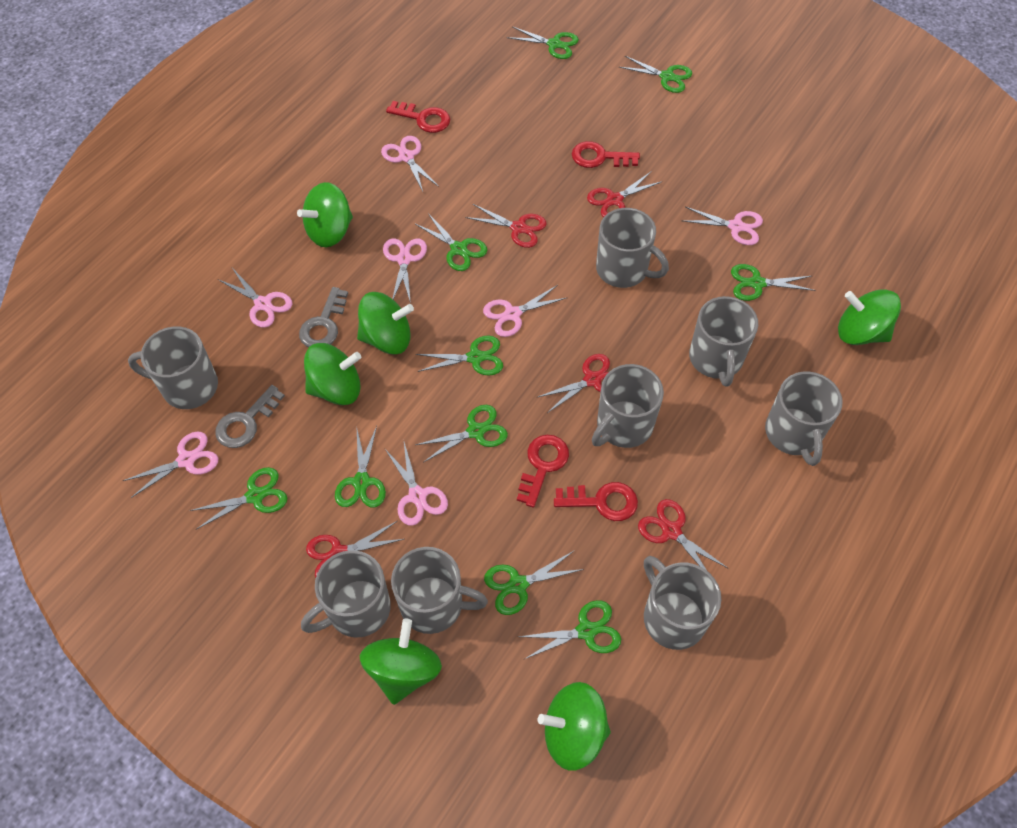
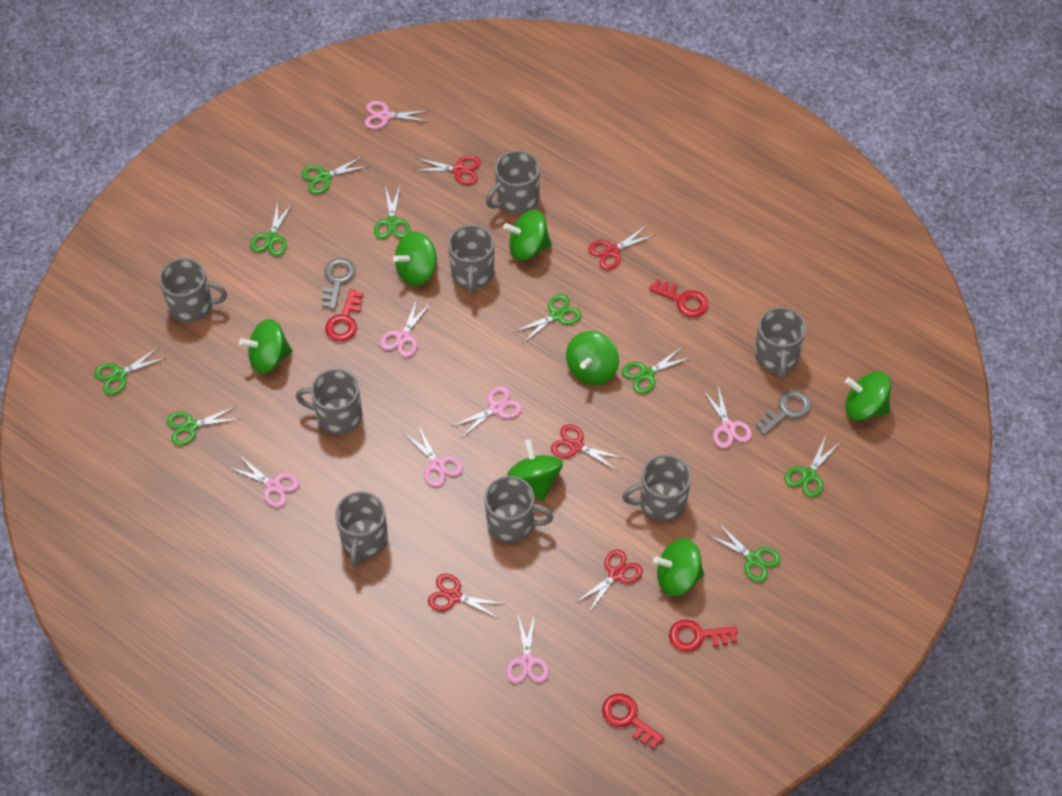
green scissors: [189,467,287,529] [335,426,386,507] [415,213,487,271] [415,405,508,462] [416,335,503,376] [484,550,584,615] [507,26,579,59] [519,600,621,659] [619,56,692,93] [731,264,815,301] = 10 -> [94,347,166,395] [167,406,240,446] [250,202,293,256] [301,156,369,194] [374,186,410,239] [514,294,582,343] [622,347,692,394] [708,523,781,582] [784,436,841,498] = 9
green spinning top: [297,182,353,247] [304,343,361,405] [357,292,414,354] [360,619,442,705] [538,682,611,771] [838,289,901,345] = 6 -> [239,319,292,374] [393,232,437,286] [503,210,552,261] [507,439,563,501] [566,331,619,385] [653,538,704,596] [845,372,891,421] = 7

